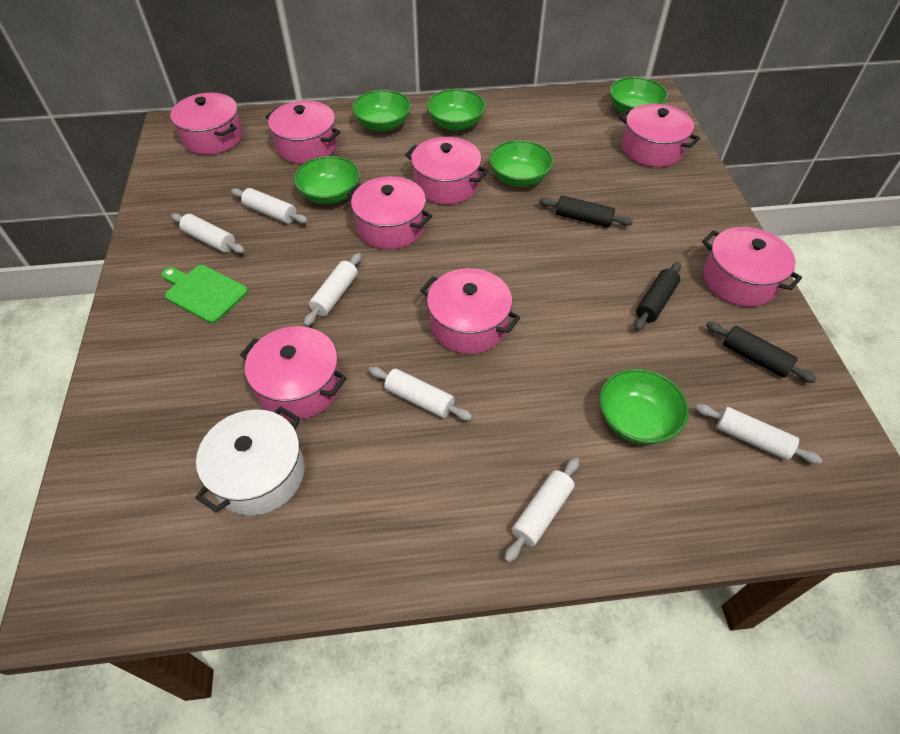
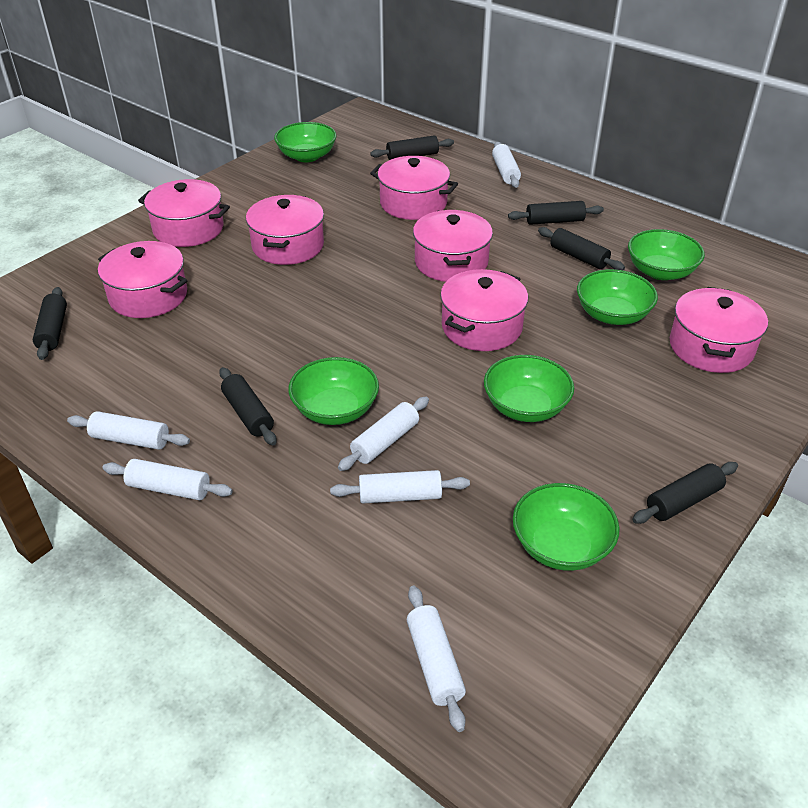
black rolling pin: [539,196,633,227] [634,262,681,331] [706,322,817,383] = 3 -> [33,287,67,360] [219,367,277,445] [370,136,454,160] [508,201,604,225] [538,227,625,270] [632,462,738,524] = 6
green cutting board: [162,265,248,323] = 1 -> none = 0
pink pot: [170,93,243,155] [240,326,347,420] [266,101,340,164] [347,176,432,249] [405,137,489,205] [420,268,520,354] [619,103,700,167] [702,227,802,307] = 8 -> [98,241,188,318] [138,179,230,247] [246,195,324,265] [370,156,458,220] [413,210,493,282] [440,269,528,351] [670,287,768,373] = 7
white pot: [195,406,305,515] = 1 -> none = 0

